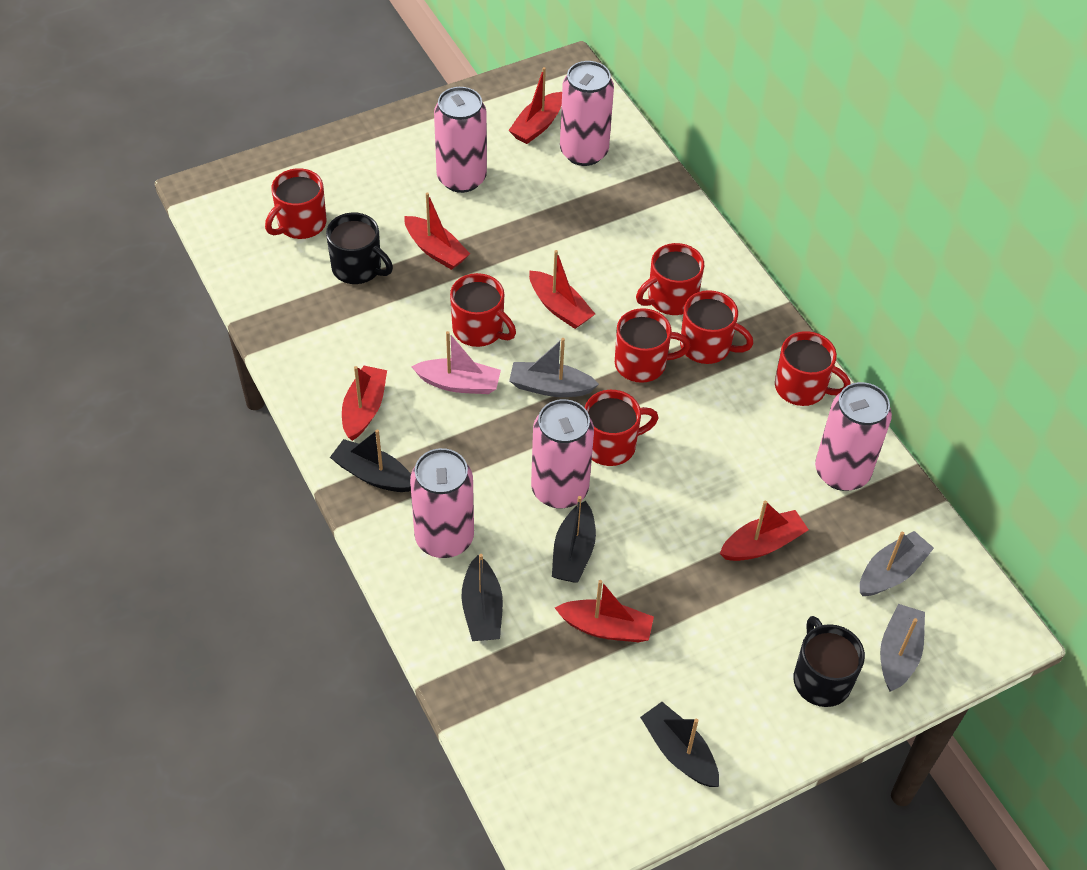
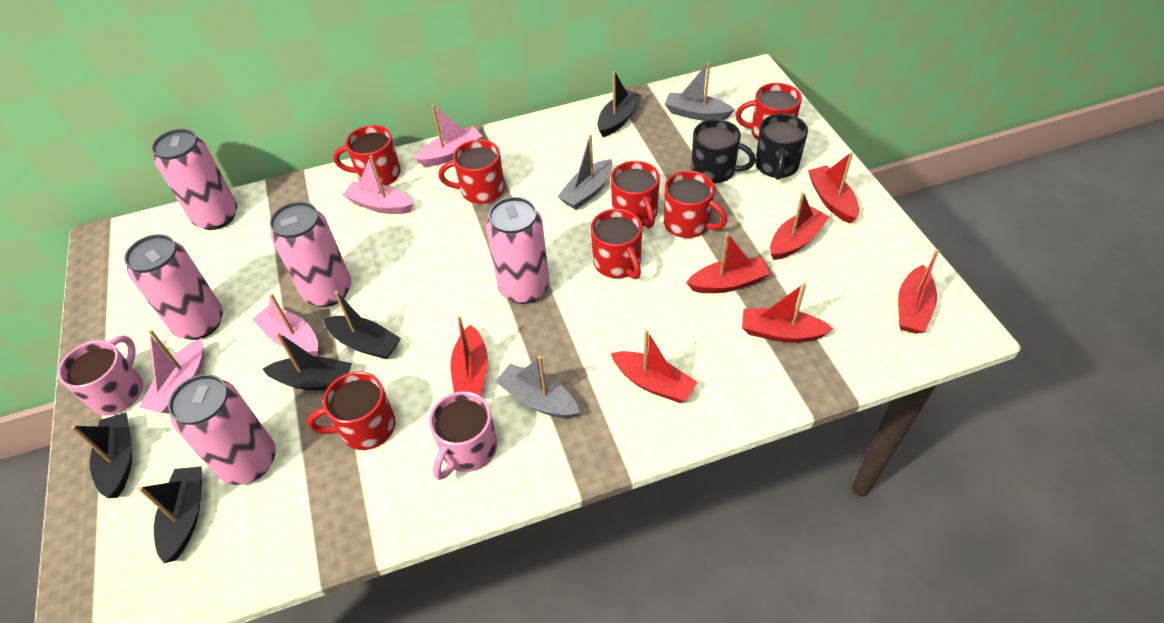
black boat: [330,429,411,492] [461,554,503,641] [552,496,596,583] [640,702,719,787] = 4 -> [71,413,132,498] [138,466,202,563] [263,332,352,390] [324,291,401,359] [597,71,642,137] = 5
pink boat: [411,331,501,394] = 1 -> [139,330,204,413] [252,293,318,356] [343,155,413,214] [415,105,482,167] = 4
pink mug: none = 0 -> [58,336,143,416] [429,391,497,480] = 2
red boat: [342,366,387,441] [404,192,470,270] [508,67,562,144] [529,250,595,329] [555,580,654,642] [720,500,809,561] = 6 -> [450,316,488,396] [611,330,698,403] [686,233,771,293] [742,283,833,343] [770,192,829,260] [808,152,859,224] [898,249,939,334] = 7

